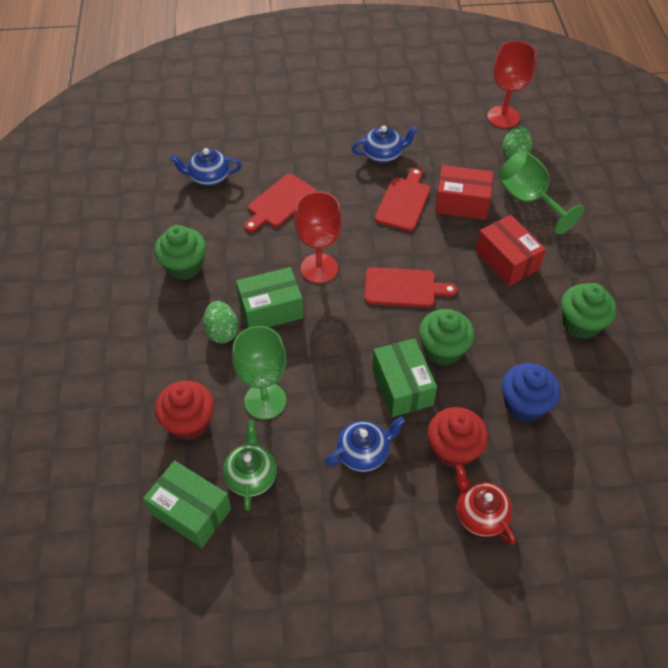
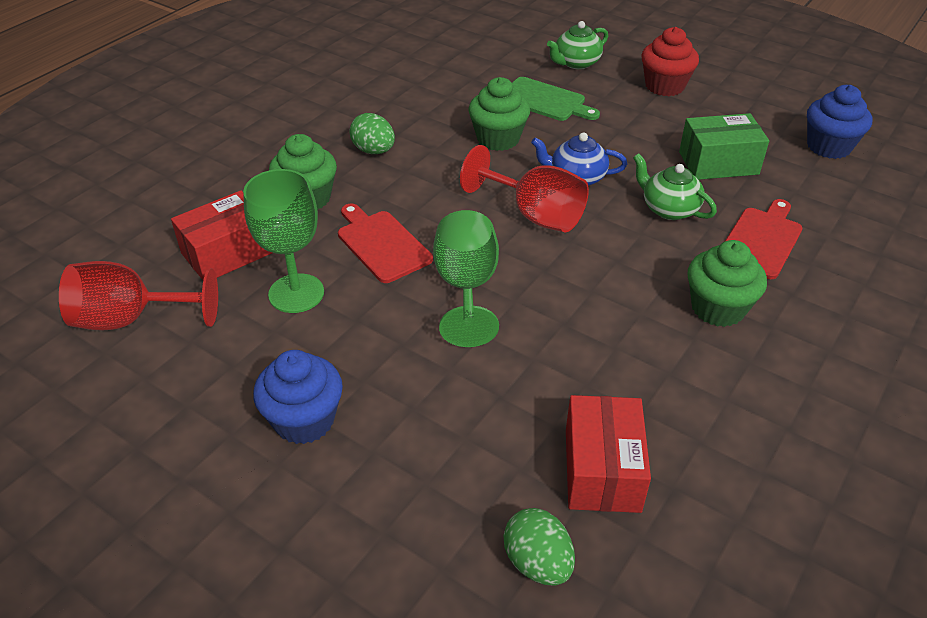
blue cupcake: [502,363,560,422] = 1 -> [253,350,343,444] [807,85,872,159] = 2
blue teapot: [170,148,242,186] [325,416,405,472] [352,126,418,163] = 3 -> [531,133,627,186] = 1
green box: [143,460,231,548] [236,267,304,328] [372,338,437,417] = 3 -> [679,113,769,180] = 1
green cutting board: none = 0 -> [512,77,600,121] = 1
green teapot: [223,420,277,511] = 1 -> [547,21,608,69] [633,154,717,220] = 2
red cupcake: [155,381,214,440] [428,407,488,468] = 2 -> [641,27,699,96] = 1
red cutting board: [244,174,317,232] [364,267,457,307] [375,167,430,231] = 3 -> [338,204,433,283] [725,199,802,279] = 2
red teapot: [454,463,516,545] = 1 -> none = 0

